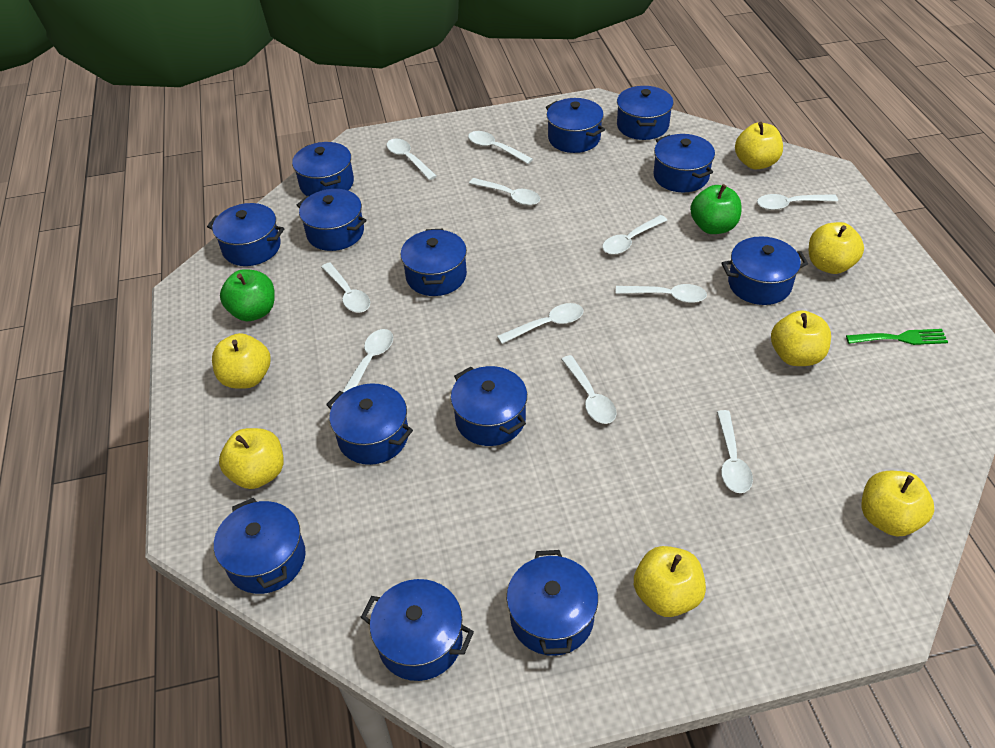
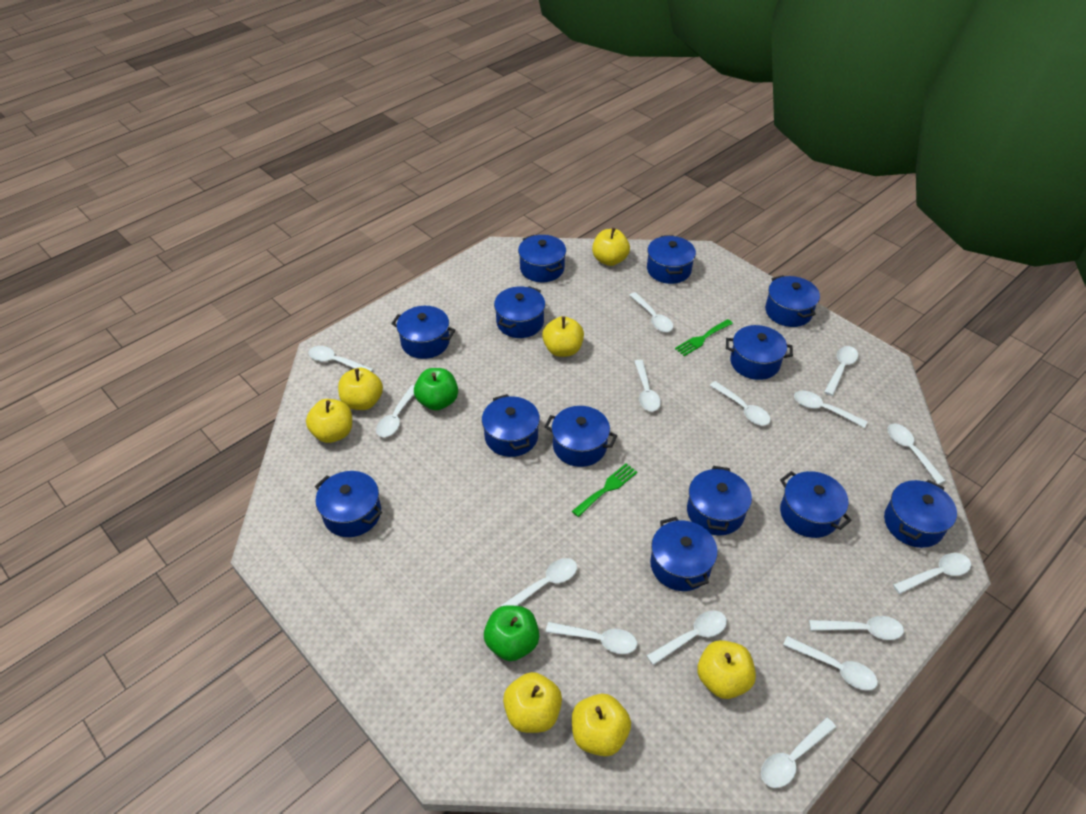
green fork: [846,329,948,345] = 1 -> [572,463,637,517] [675,319,733,356] = 2
white spoon: [321,262,370,313] [342,329,393,392] [386,139,437,180] [468,131,533,164] [469,178,540,206] [497,303,584,344] [561,355,617,424] [602,215,667,255] [615,284,707,303] [717,410,753,493] [757,194,838,210] = 11 -> [309,346,373,372] [376,385,415,437] [501,558,577,606] [546,622,637,654] [629,292,673,332] [634,360,661,411] [647,610,727,665] [710,381,771,425] [761,717,836,788] [783,636,878,691] [794,391,868,428] [809,616,904,640] [824,346,858,396] [888,423,946,484] [893,553,971,594] = 15

